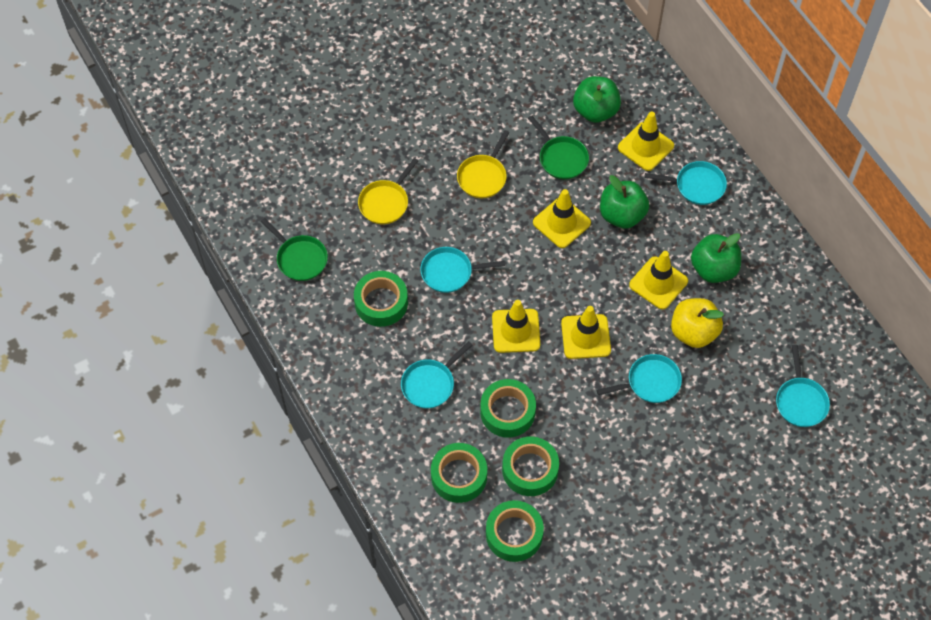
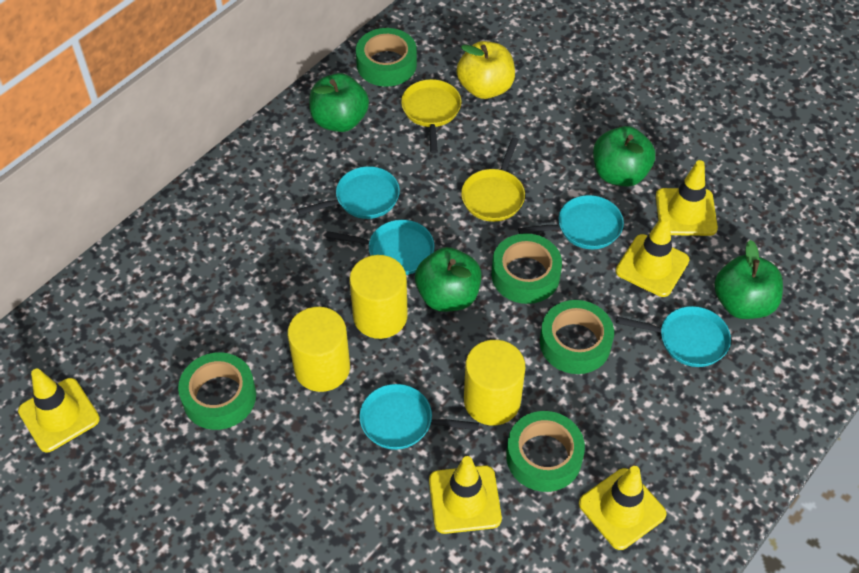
green apple: [573,76,621,123] [600,175,649,229] [691,233,741,283] = 3 -> [309,73,369,132] [415,247,482,312] [593,126,655,187] [714,240,783,319] = 4
green pan: [261,218,328,281] [528,116,589,180] = 2 -> none = 0
yellow cylinder: none = 0 -> [288,307,350,392] [349,255,408,339] [464,340,525,425] = 3

